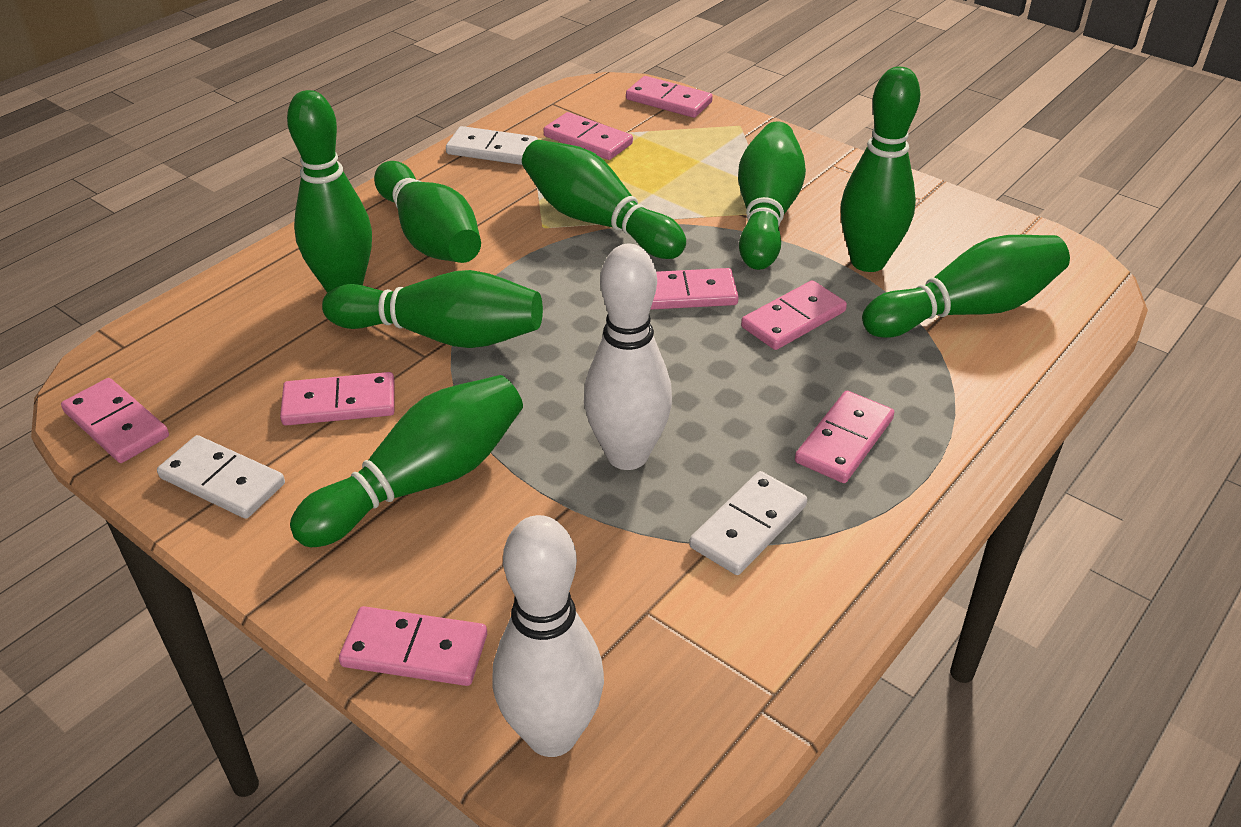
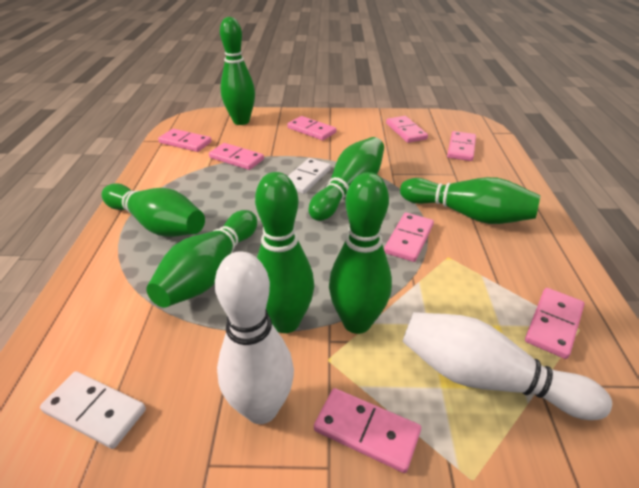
green bowling pin: [287,90,372,293] [290,375,523,547] [322,270,543,348] [374,161,481,263] [522,140,686,259] [738,121,806,270] [841,67,920,272] [862,235,1070,338] = 8 -> [102,183,205,237] [146,210,257,308] [220,17,255,125] [255,172,314,333] [309,137,384,221] [329,172,392,334] [400,177,541,224] = 7
white domino: [157,435,285,519] [446,126,538,165] [689,471,807,575] = 3 -> [40,371,146,449] [288,158,331,194] = 2

